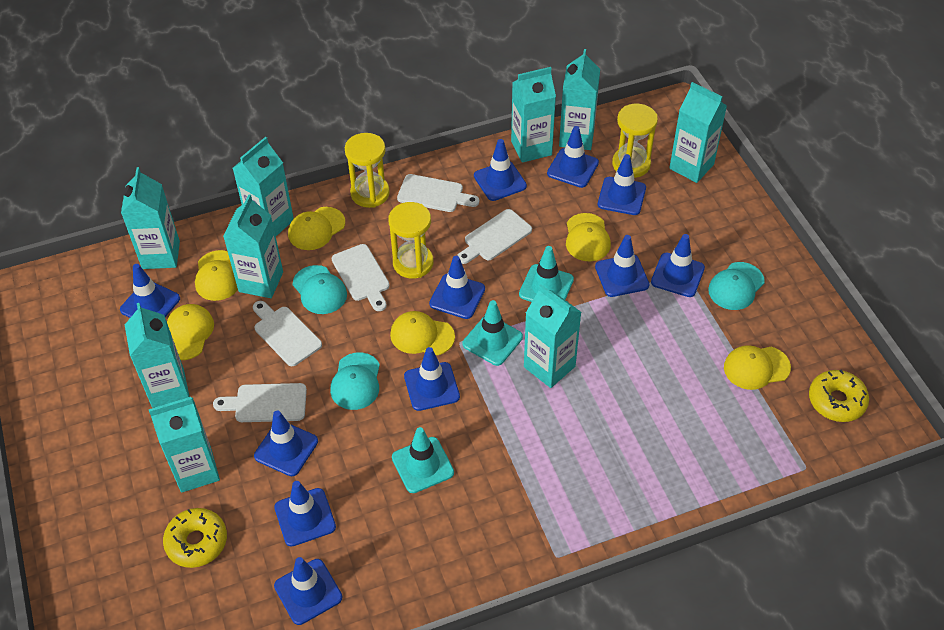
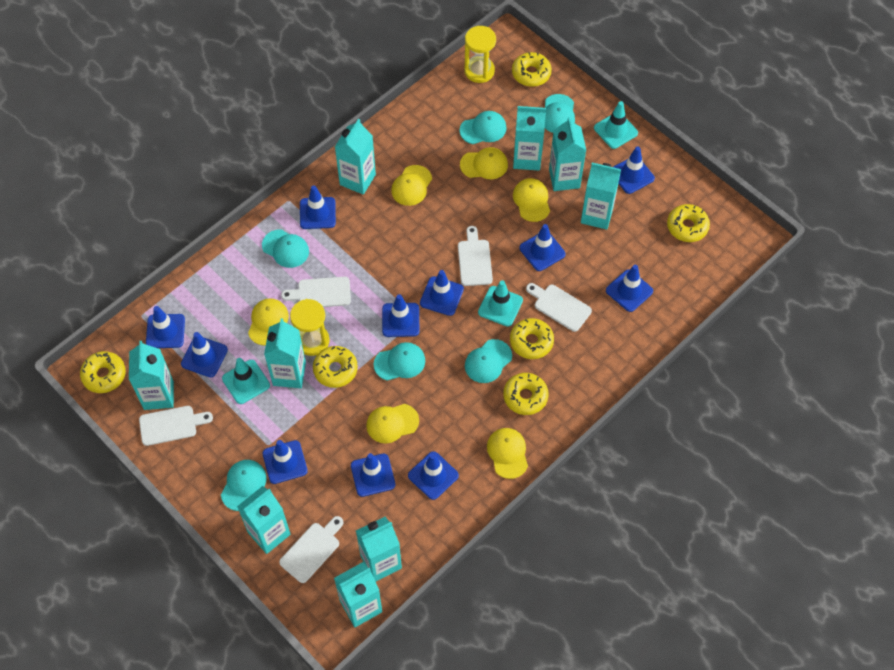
turquoise cap: [293,265,347,314] [330,352,380,410] [708,262,765,310] = 3 -> [221,460,267,511] [262,229,309,268] [374,342,425,381] [460,111,507,144] [465,339,512,383] [545,94,575,133] = 6
yellow donut: [163,508,227,568] [809,369,869,422] = 2 -> [80,351,126,393] [313,346,358,388] [503,373,549,415] [510,318,554,359] [512,52,552,87] [667,204,710,242] = 6
yellow hourglass: [345,133,390,208] [388,202,434,279] [612,104,658,178] = 3 -> [290,299,330,356] [464,26,496,83] = 2

